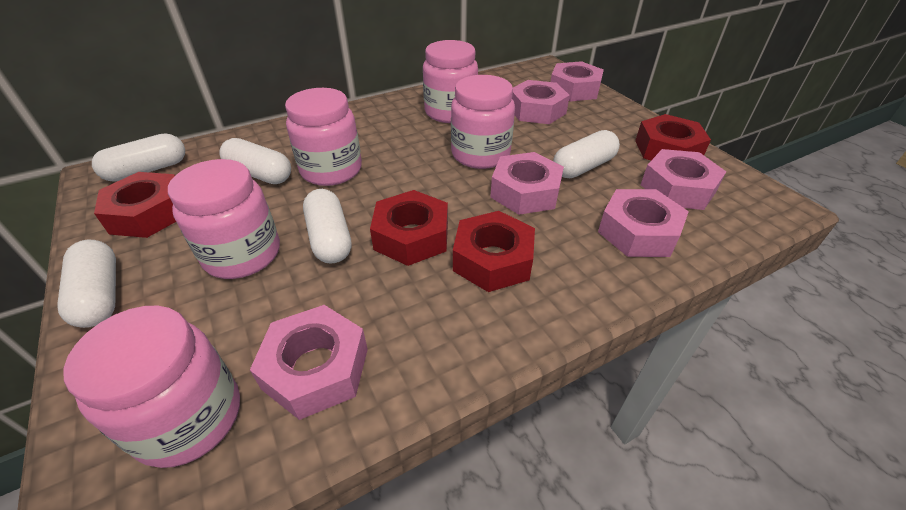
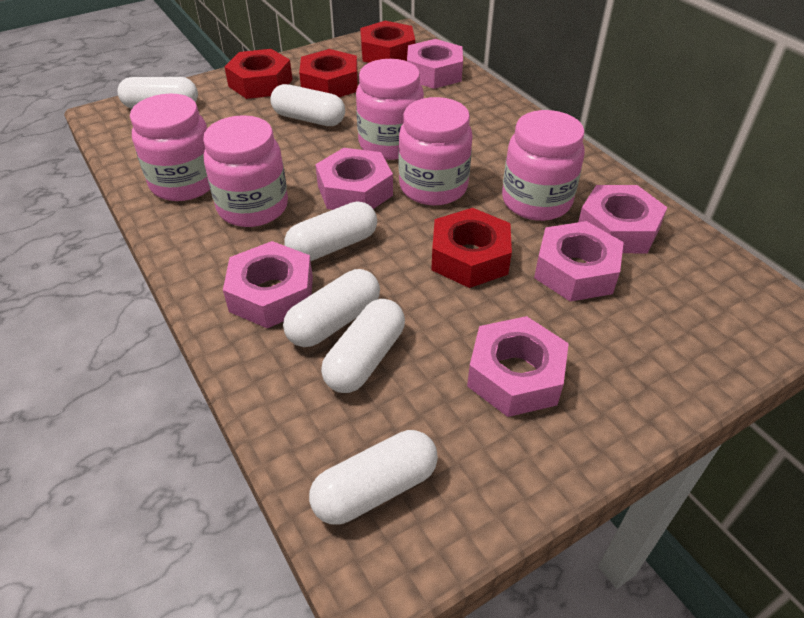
white capsule: [58,240,116,328] [92,133,185,182] [219,138,291,184] [303,189,351,264] [553,130,620,178] = 5 -> [117,77,198,109] [270,84,345,126] [283,269,380,347] [284,201,377,261] [309,430,438,525] [321,299,405,393] = 6

